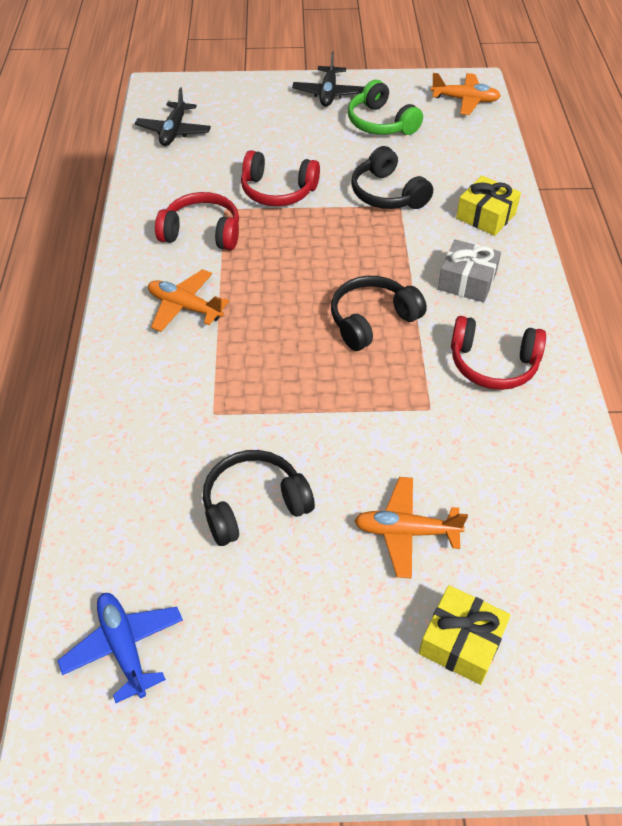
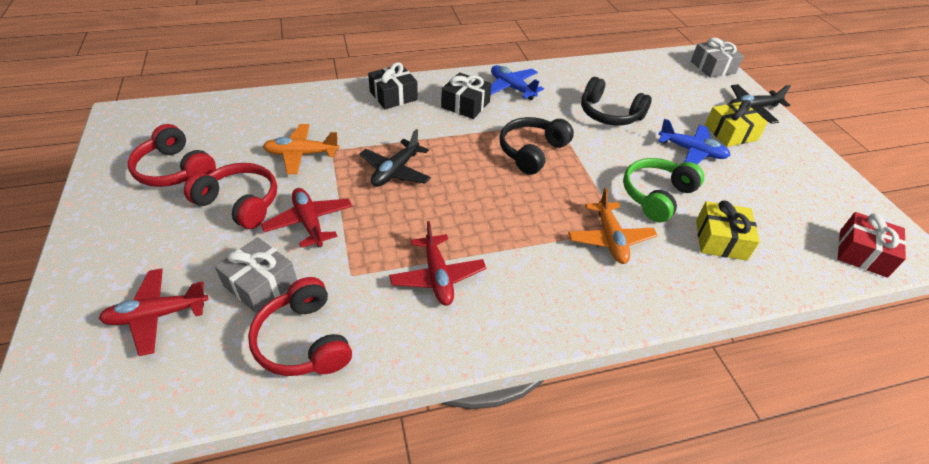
black gift: none = 0 -> [368,62,418,109] [441,73,492,119] = 2
black headphones: [203,450,315,546] [331,276,427,351] [351,146,433,209] = 3 -> [499,117,574,175] [581,77,652,126] = 2
blue plane: [57,593,183,703] = 1 -> [491,65,544,100] [658,119,731,164] = 2
grey gift: [438,239,501,303] = 1 -> [215,237,297,313] [691,37,744,78] = 2
orange plane: [148,269,229,332] [354,477,468,579] [431,73,501,115] = 3 -> [263,124,339,174] [568,188,658,264] = 2
red gift: none = 0 -> [838,212,906,278] = 1
red plane: none = 0 -> [99,268,208,356] [261,188,352,248] [389,221,486,306] = 3

